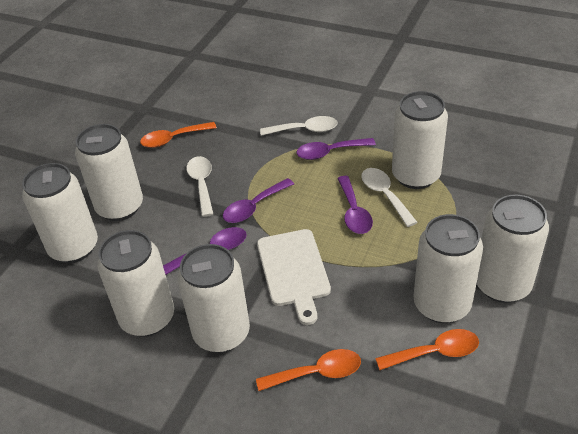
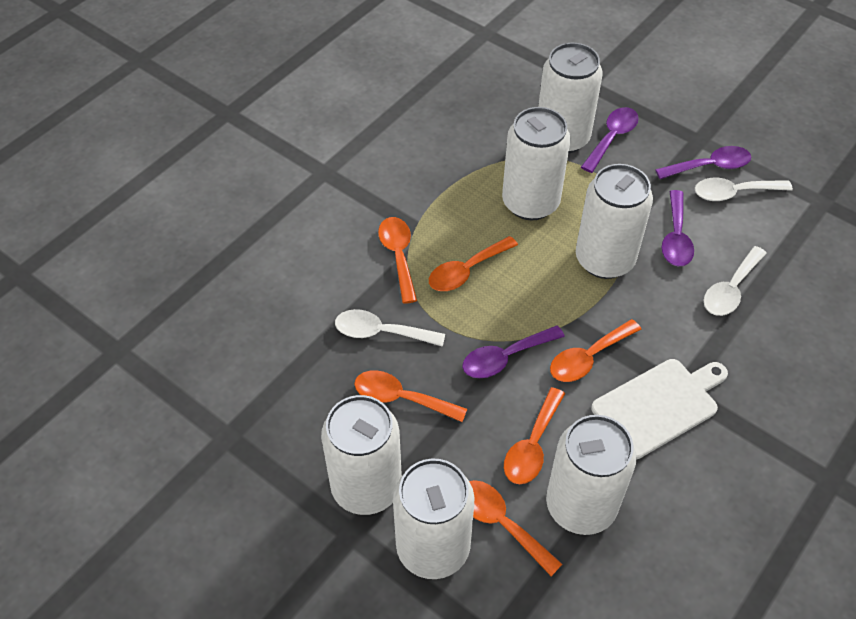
orange spoon: [140,122,217,148] [256,349,361,391] [375,329,479,370] = 3 -> [354,370,467,422] [378,217,417,304] [429,236,518,291] [469,480,563,576] [504,387,565,484] [550,319,641,382] = 6
white can: [22,163,98,263] [75,124,143,221] [97,230,174,337] [178,244,250,353] [392,91,448,189] [413,214,483,323] [477,195,549,303] = 7 -> [321,395,402,515] [393,459,474,579] [502,107,571,220] [538,43,603,154] [546,415,637,535] [576,164,653,279] = 6

